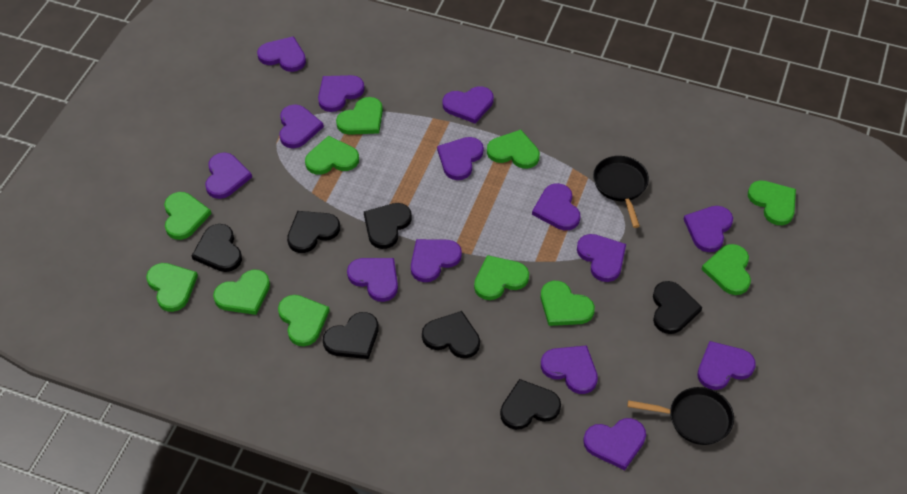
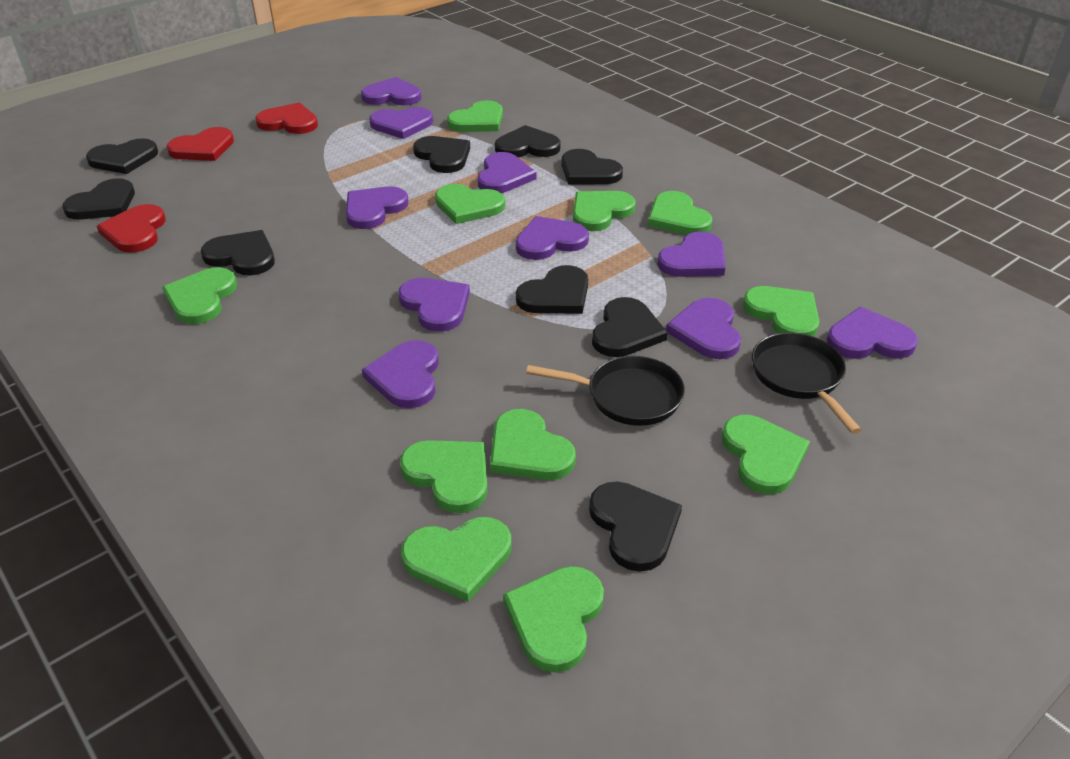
black heart: [192,224,242,272] [287,211,340,253] [323,312,379,359] [364,203,412,249] [422,311,480,358] [500,379,561,430] [653,281,702,334] = 7 -> [62,178,135,220] [86,138,158,174] [201,230,275,276] [413,136,470,173] [495,125,561,158] [516,265,588,314] [561,149,623,185] [589,481,682,572] [592,297,668,357] = 9
purple heart: [205,152,252,199] [257,36,306,72] [279,104,324,148] [318,75,365,112] [347,258,398,302] [411,239,462,282] [437,137,484,180] [442,86,494,124] [532,183,581,230] [541,345,598,394] [577,234,626,282] [583,418,646,470] [684,206,733,252] [697,341,756,390] = 14 -> [346,186,409,229] [361,77,421,105] [362,340,439,408] [369,107,433,139] [398,278,470,332] [478,152,536,193] [516,216,589,260] [657,231,725,277] [666,298,741,359] [827,307,918,359] = 10
red heart: none = 0 -> [97,204,166,253] [167,127,234,161] [255,103,318,134] = 3

